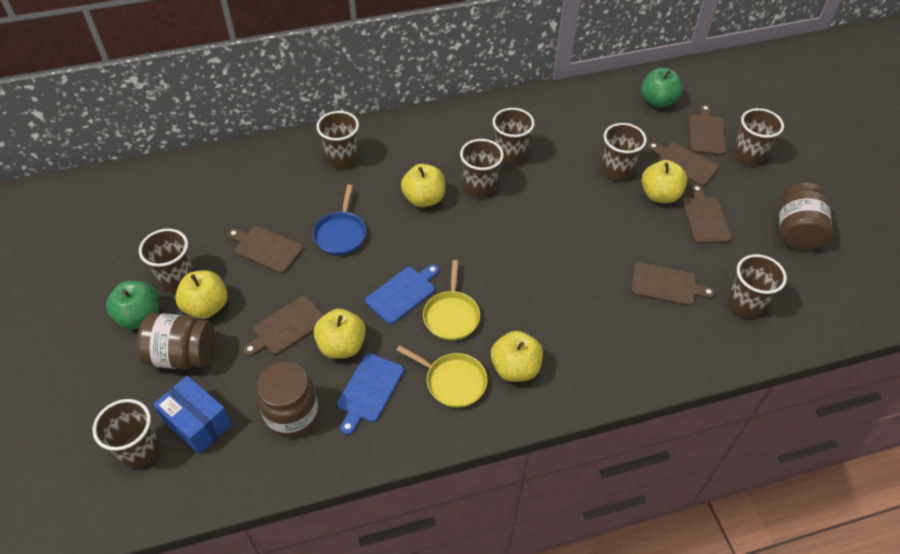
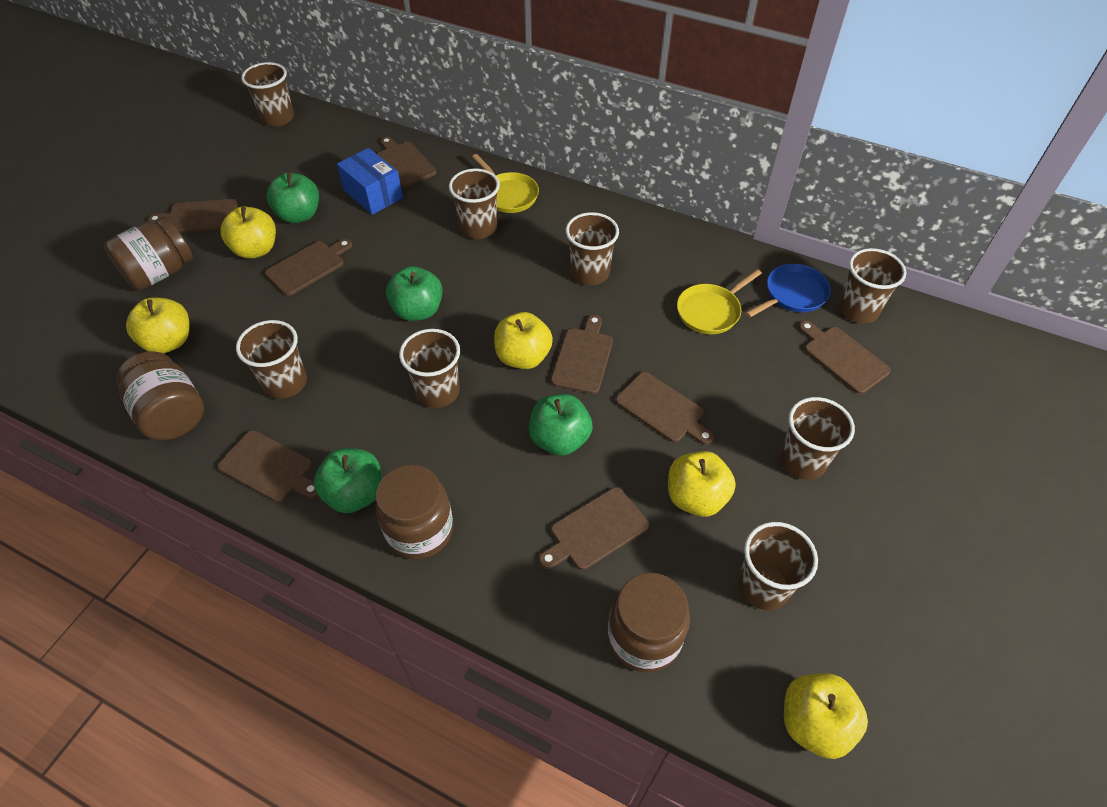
blue cutting board: [337,353,404,435] [365,264,439,324] = 2 -> none = 0
brown cutting board: [227,226,303,274] [243,296,324,357] [631,262,715,306] [647,142,719,186] [682,184,732,244] [688,105,726,155] = 6 -> [148,199,238,233] [218,430,318,502] [265,239,352,296] [377,137,437,187] [539,487,649,570] [551,315,613,394] [616,372,714,445] [799,321,891,394] = 8
brown jar: [136,313,215,369] [257,362,319,437] [779,183,832,250] = 3 -> [104,217,193,291] [116,351,204,440] [375,464,453,559] [608,573,690,672] = 4
green apple: [106,281,159,329] [641,68,683,108] = 2 -> [267,172,319,223] [314,448,382,513] [386,266,443,321] [529,394,592,456] = 4

